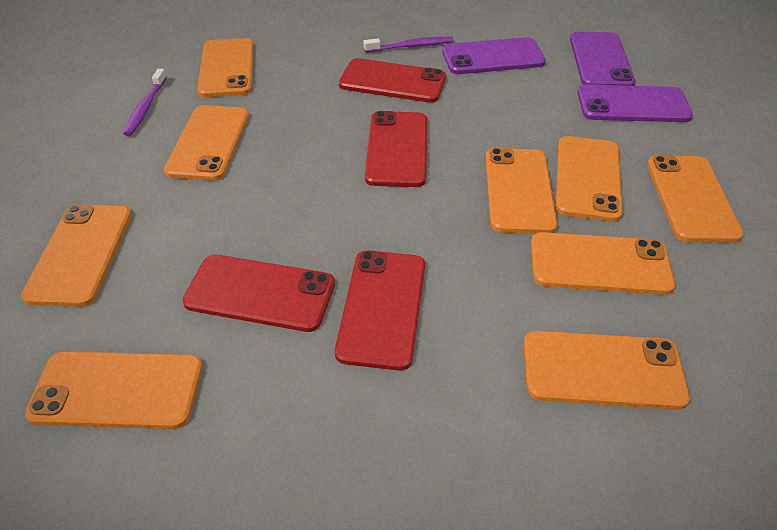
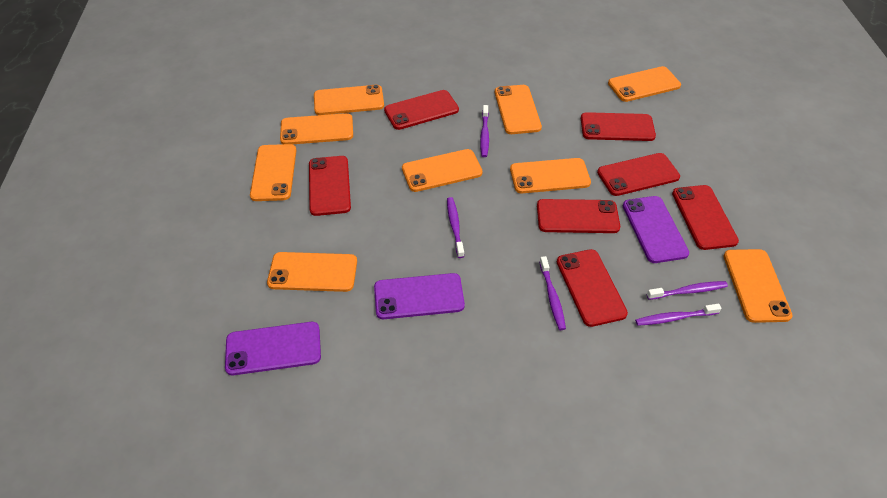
purple toothbrush: [123,69,167,136] [364,37,453,53] = 2 -> [447,197,464,258] [480,105,489,157] [539,256,566,330] [635,304,721,326] [647,281,728,300] = 5
red phone: [182,254,335,332] [335,250,425,371] [339,58,446,103] [365,111,427,187] = 4 -> [309,156,351,216] [384,90,459,130] [537,199,620,233] [557,249,628,327] [581,112,656,141] [597,153,680,196] [672,185,739,250] = 7

